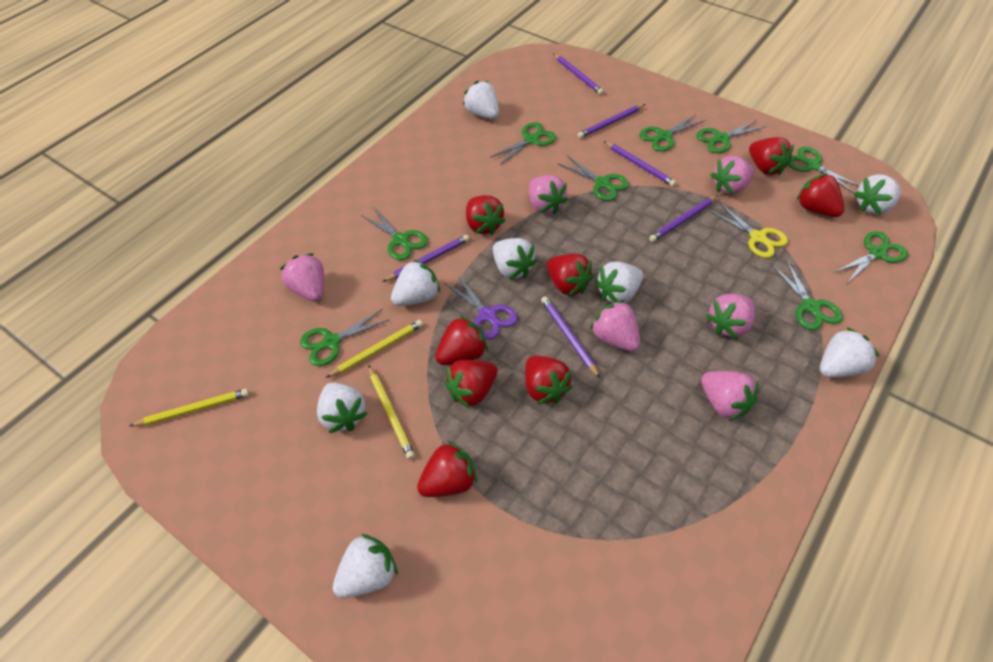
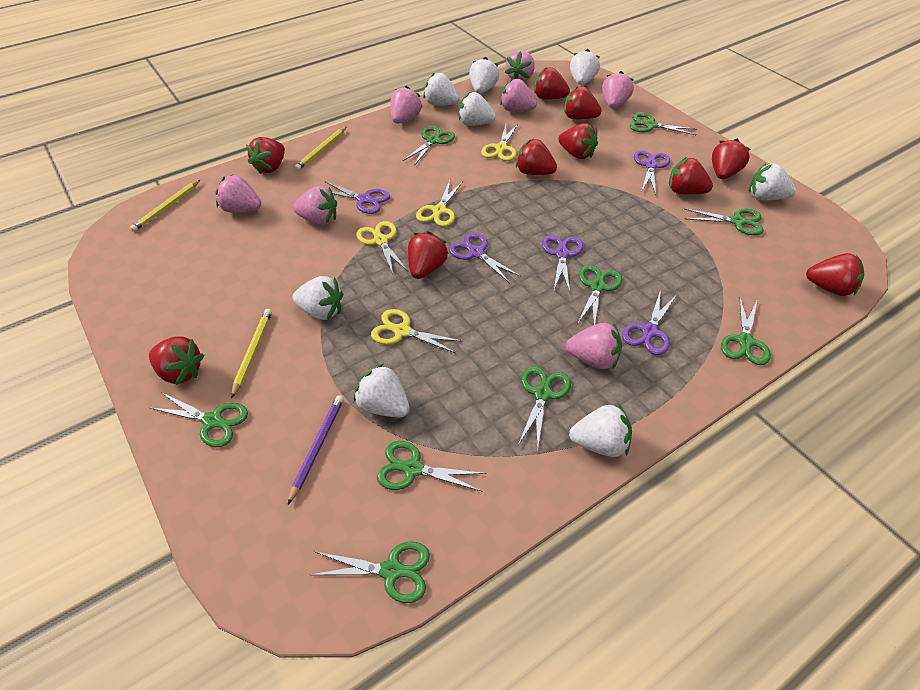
pink strawberry: [280,253,324,302] [529,175,568,214] [590,300,640,352] [701,371,758,421] [706,294,755,339] [711,156,754,195] = 6 -> [215,175,261,213] [293,186,337,225] [390,86,423,124] [500,78,537,112] [505,50,535,82] [566,323,622,369] [602,71,634,108] = 7
purple pencil: [382,235,469,282] [541,296,600,378] [554,54,604,95] [578,104,645,138] [604,141,676,187] [649,195,718,242] = 6 -> [288,395,344,504] = 1
purple scissors: [446,275,517,339] = 1 -> [326,182,390,214] [449,233,522,284] [542,235,583,292] [622,290,676,355] [634,150,670,195] = 5
red strawberry: [417,441,477,497] [435,315,488,365] [445,360,498,408] [466,195,506,235] [525,356,573,404] [547,254,593,296] [749,137,794,176] [797,173,844,217] = 8 -> [149,336,204,385] [246,137,285,174] [408,231,449,279] [516,139,557,175] [534,67,570,100] [558,123,598,159] [564,86,602,119] [669,157,713,195] [712,139,751,179] [806,253,864,296] = 10
yellow scissors: [709,203,788,258] = 1 -> [356,221,408,274] [371,309,463,353] [416,180,463,227] [481,124,518,161] = 4

